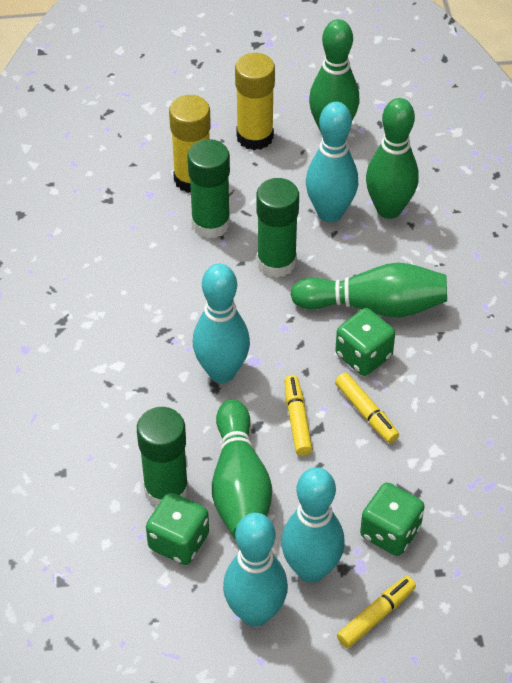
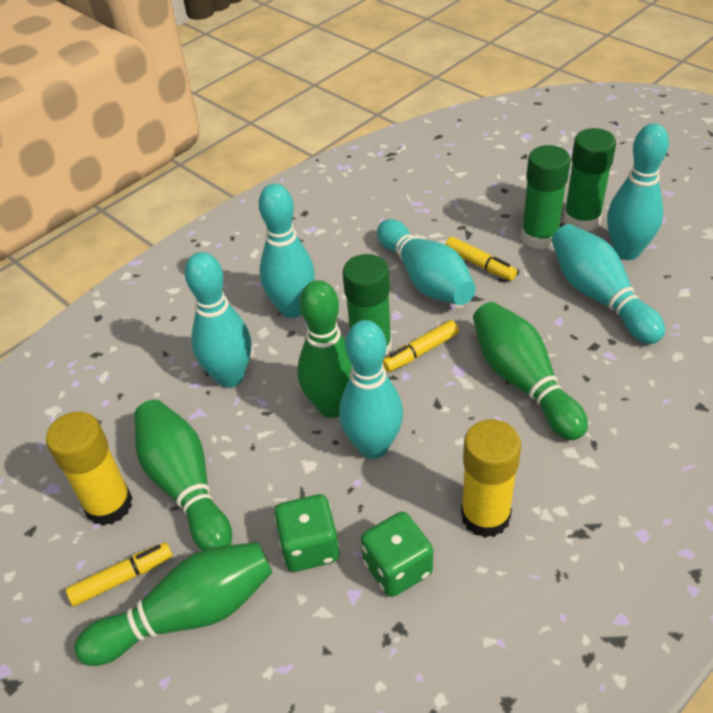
green dice: [146,492,209,565] [335,308,395,376] [360,483,425,556] = 3 -> [274,494,340,572] [361,512,433,597] = 2
turquoise bowling pin: [193,264,250,383] [223,513,288,627] [281,467,345,583] [306,102,358,222] = 4 -> [185,252,251,388] [259,184,315,318] [339,320,403,459] [377,219,476,305] [552,224,665,344] [607,123,669,260] = 6

